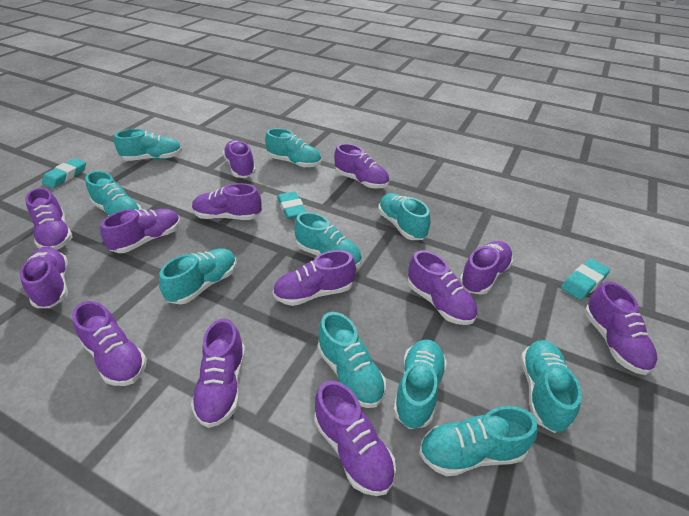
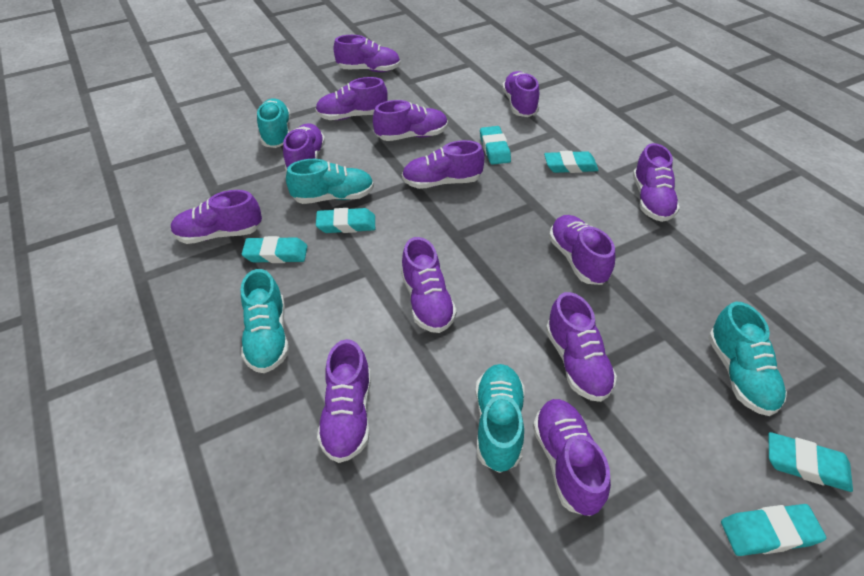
turquoise eraser: [42,158,86,188] [277,191,306,219] [561,259,610,300] = 3 -> [242,236,307,263] [316,208,375,233] [480,126,511,165] [544,151,599,173] [721,504,826,556] [769,432,853,492] = 6
turquoise shoe: [85,171,142,216] [114,129,182,161] [159,248,237,304] [265,128,321,168] [294,212,362,268] [318,312,386,408] [378,193,430,240] [393,339,447,429] [419,406,538,476] [521,340,582,433] = 10 -> [241,269,289,373] [257,99,290,148] [286,159,374,204] [475,364,525,473] [708,302,787,416] = 5

